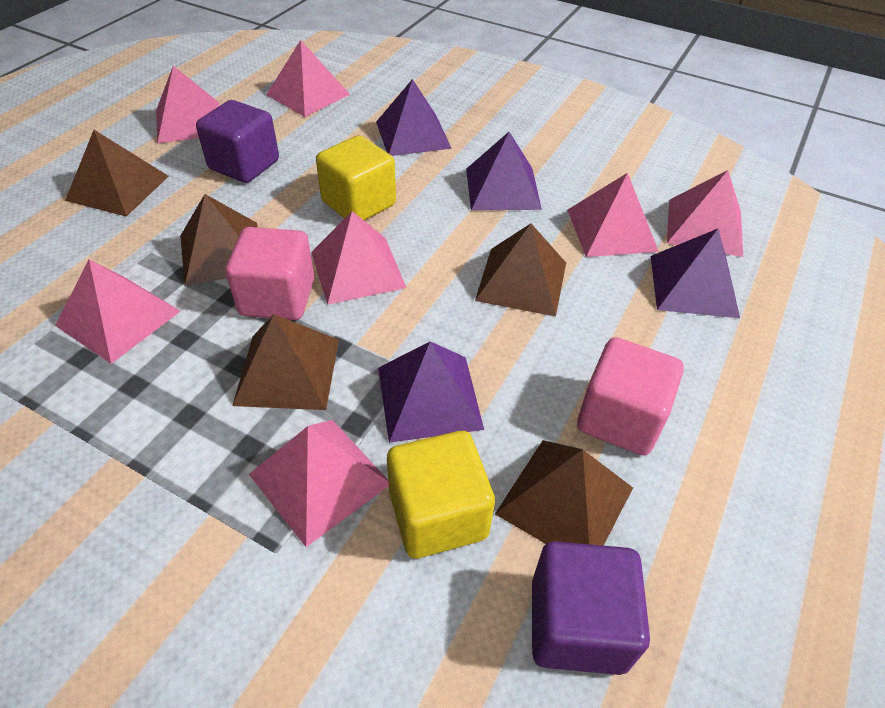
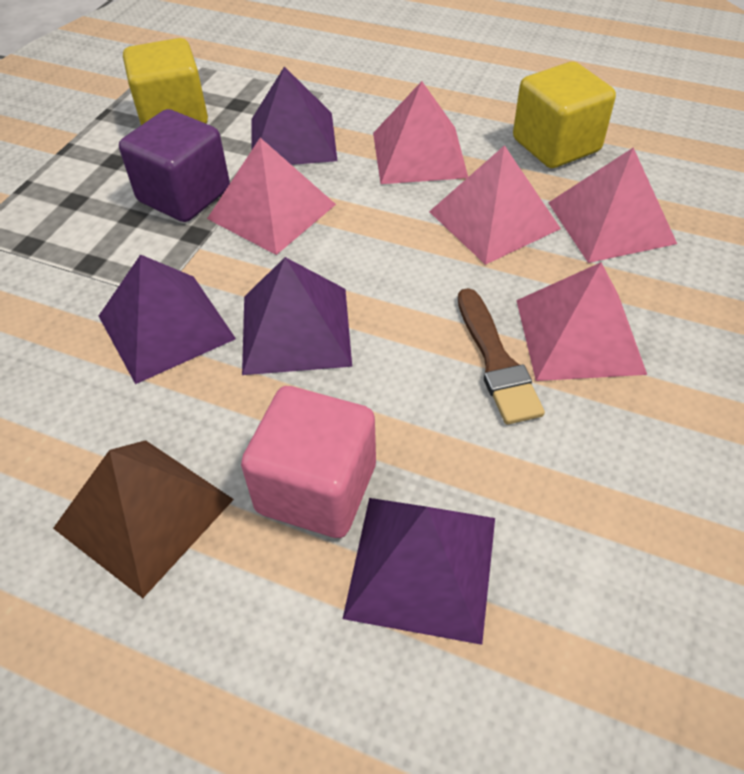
brown brush: none = 0 -> [458,288,545,425] = 1
brown pyramid: [65,130,169,217] [180,194,258,286] [232,314,339,410] [475,223,566,317] [495,440,633,546] = 5 -> [53,440,234,598] = 1
pink cube: [225,227,315,320] [577,337,684,456] = 2 -> [241,386,376,538] = 1
pink pyramid: [55,259,181,364] [156,66,220,143] [249,420,389,547] [266,40,350,117] [311,211,407,305] [567,173,659,257] [667,170,743,257] = 7 -> [207,138,336,255] [373,81,468,184] [429,145,561,265] [516,262,647,381] [548,148,677,263] = 5
purple cube: [196,100,279,183] [532,541,650,675] = 2 -> [119,109,230,222] = 1

